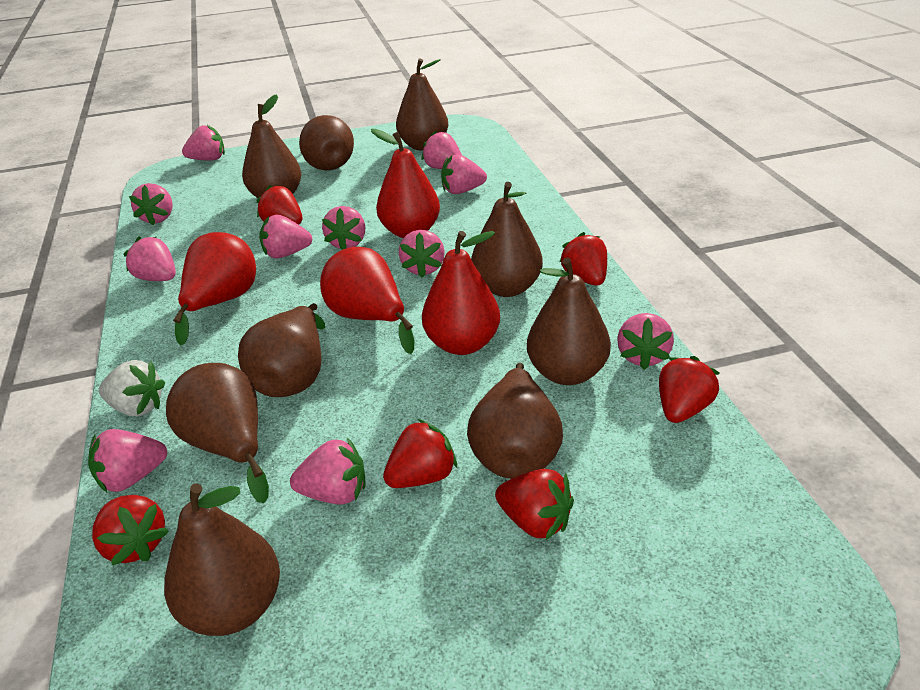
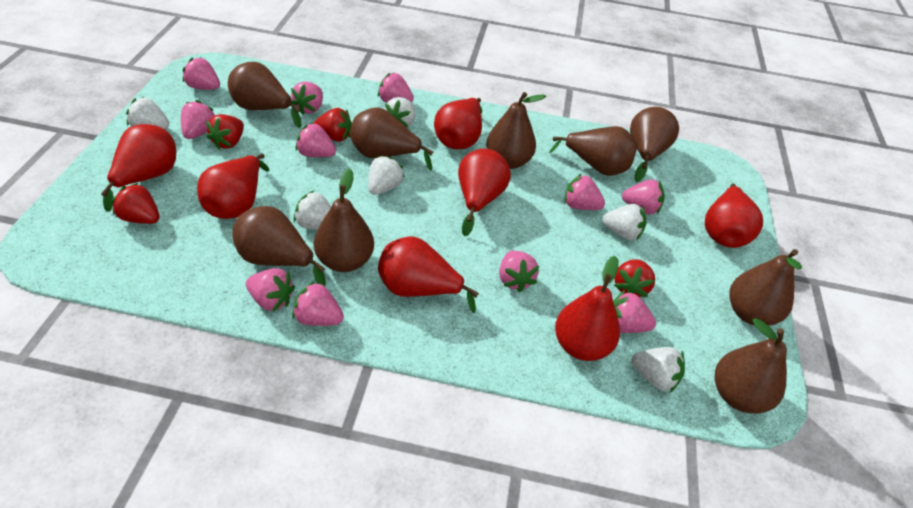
red pear: [173,232,256,345] [320,247,414,354] [371,129,440,238] [422,231,500,355] = 4 -> [101,124,176,212] [197,153,270,219] [378,237,479,313] [434,98,482,149] [458,149,511,236] [555,256,620,361] [705,183,763,248] = 7
red strawberry: [92,495,169,565] [257,185,302,225] [383,419,457,488] [495,469,574,540] [559,232,607,286] [659,356,719,423] = 6 -> [111,183,159,224] [206,114,244,149] [313,108,352,142] [614,259,655,297] = 4
white strawberry: [99,360,165,416] = 1 -> [126,97,169,129] [293,191,331,230] [368,156,405,195] [385,97,415,128] [602,204,647,240] [631,347,685,393] = 6

